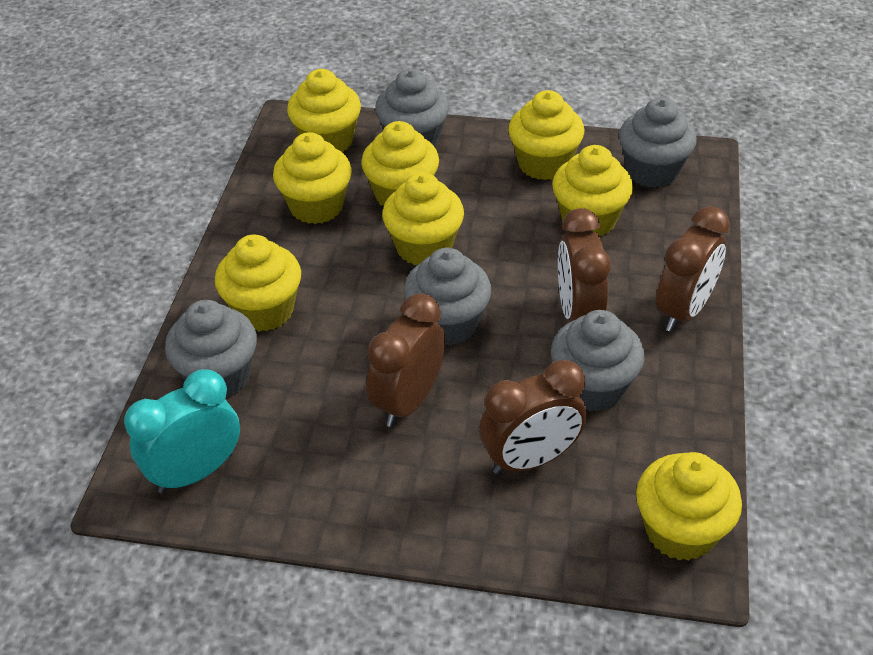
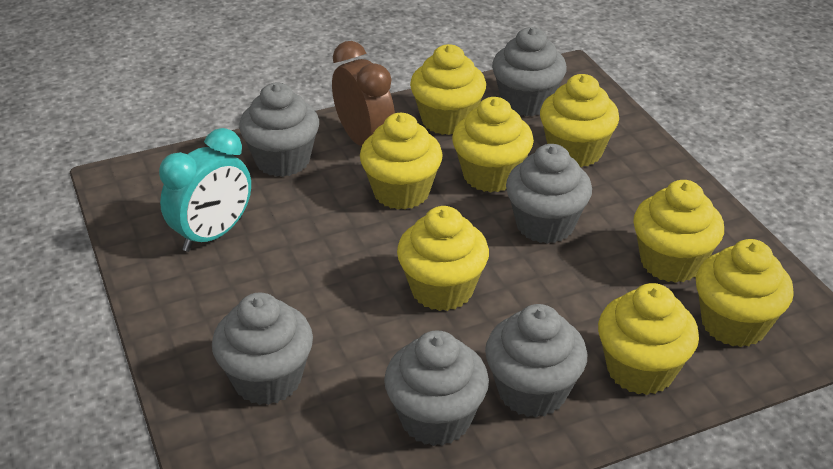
brown clock: [366,293,445,427] [479,360,587,474] [558,208,611,323] [656,206,730,332] = 4 -> [332,41,395,146] = 1
grey cupcake: [165,300,257,398] [375,69,449,147] [404,248,491,346] [551,310,644,412] [619,97,697,188] = 5 -> [212,293,313,405] [239,82,319,177] [384,330,489,446] [485,304,587,417] [492,27,567,116] [506,144,592,244] = 6

